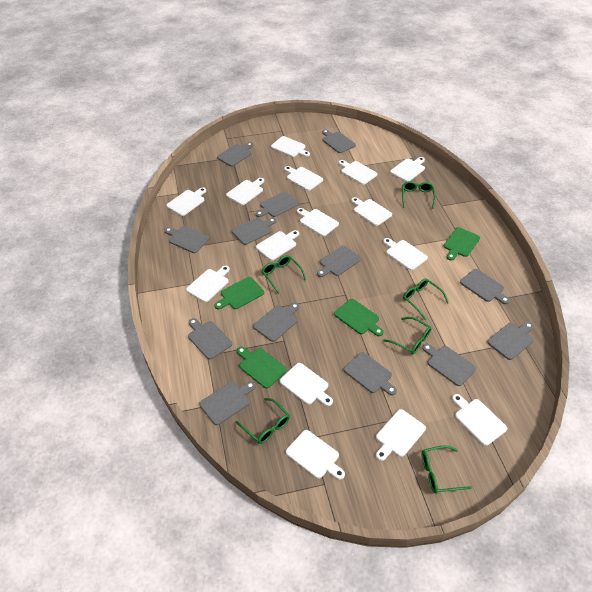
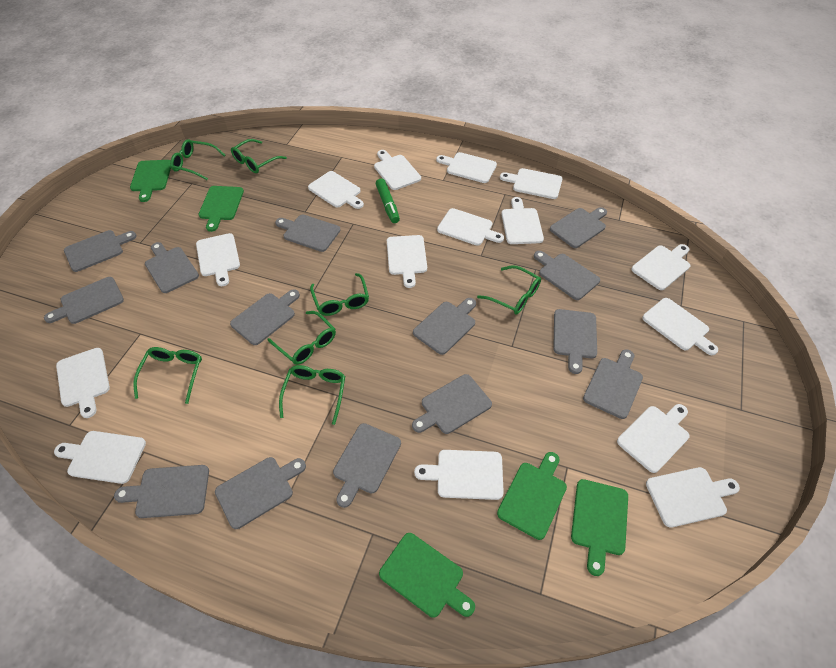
green cutting board: [214,277,264,309] [237,347,287,388] [334,299,384,336] [444,227,480,261] = 4 -> [130,160,171,202] [198,186,244,232] [379,533,475,618] [497,452,567,540] [571,479,628,576] = 5
green glasses: [236,398,290,444] [262,255,306,294] [383,317,432,355] [402,181,436,209] [403,279,449,320] [421,445,472,493] = 6 -> [133,347,202,404] [170,139,225,180] [231,139,287,173] [268,311,336,365] [279,365,345,425] [310,273,369,316] [477,265,541,315] = 7
green marker: none = 0 -> [376,178,400,223] = 1
grey cutting board: [164,226,209,253] [188,318,232,360] [199,381,256,425] [217,142,253,167] [232,218,276,245] [253,303,300,342] [256,192,298,217] [317,246,361,277] [322,129,356,153] [343,352,397,395] [422,344,476,386] [460,269,510,304] [487,322,534,360] = 13 -> [44,277,124,324] [64,230,136,272] [114,465,209,518] [145,242,199,293] [215,457,306,529] [230,289,300,345] [275,215,341,252] [333,423,401,508] [412,374,492,434] [413,298,476,355] [534,251,600,300] [550,207,607,248] [553,309,597,374] [583,349,643,419] = 14

